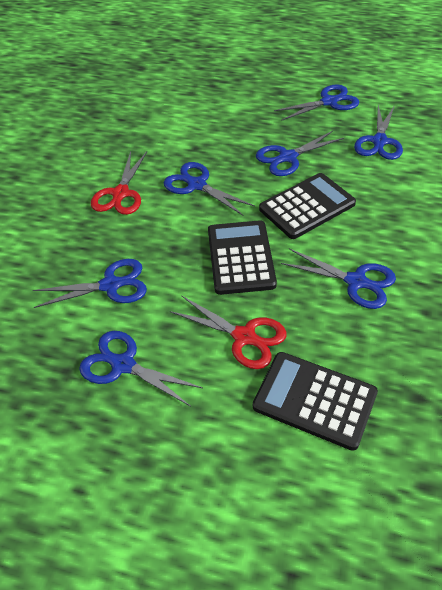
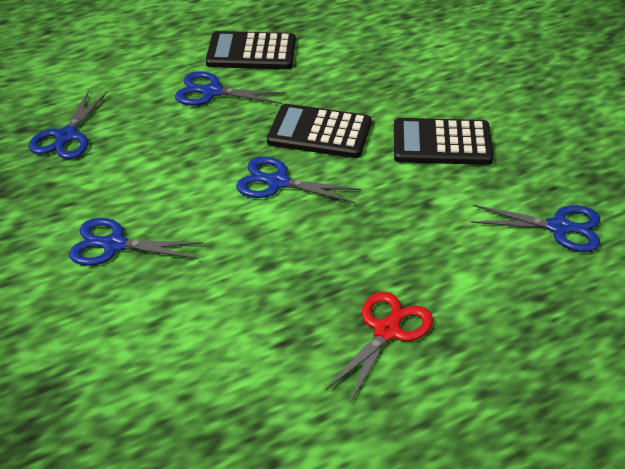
blue scissors: [33,259,147,308] [79,331,203,407] [164,162,255,215] [256,131,344,176] [274,84,359,121] [281,249,396,309] [354,105,403,160] = 7 -> [29,90,108,159] [69,218,204,266] [175,71,287,105] [236,157,361,203] [470,205,600,252] = 5
red scissors: [91,151,147,215] [170,296,287,369] = 2 -> [325,292,433,403] = 1

